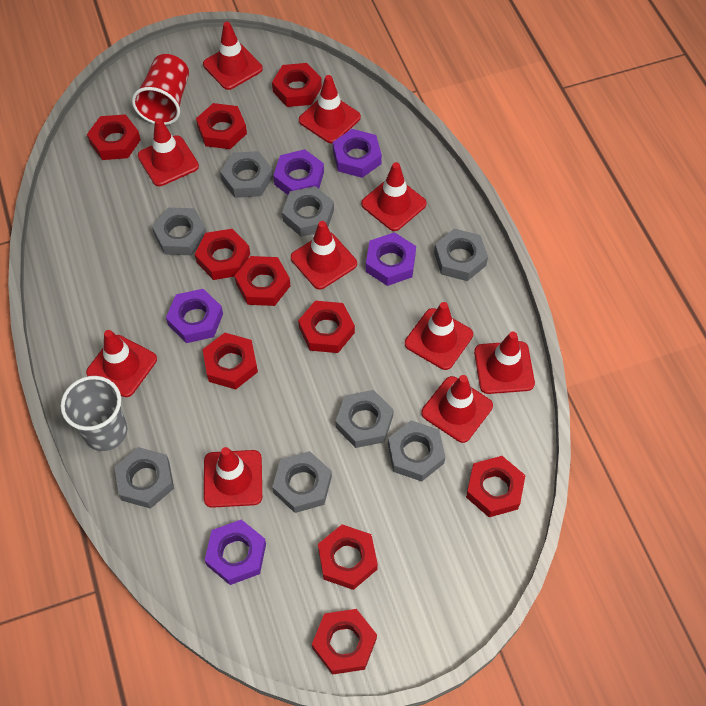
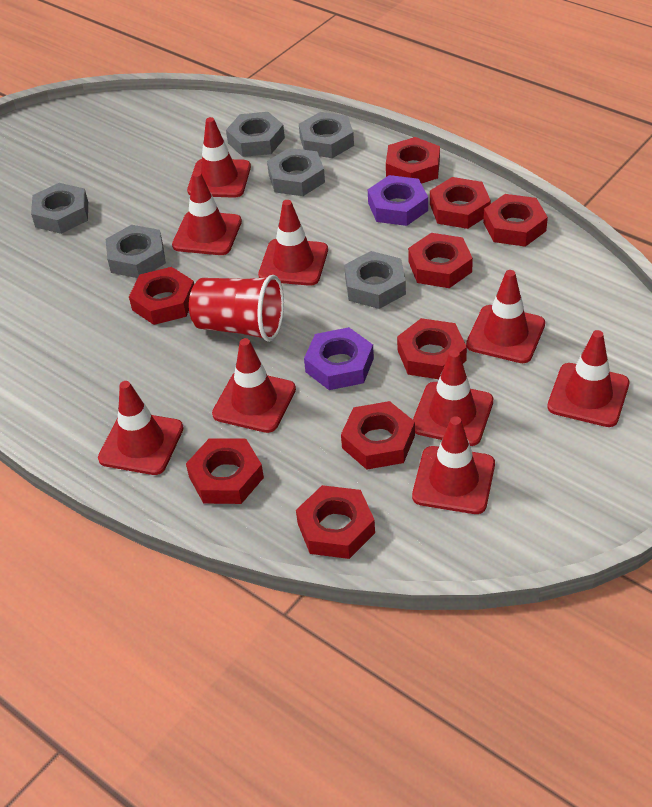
grey cup: [61,376,127,451] = 1 -> none = 0
grey nut: [114,447,174,509] [152,207,206,255] [220,151,273,198] [272,451,332,513] [282,186,334,237] [336,390,394,448] [388,420,445,482] [434,229,488,281] = 8 -> [31,183,88,234] [106,225,166,278] [226,112,285,157] [267,148,325,196] [299,112,354,158] [344,251,406,309] = 6
purple nut: [166,289,223,343] [205,519,266,585] [273,149,324,195] [333,129,382,178] [366,232,416,286] = 5 -> [304,327,374,390] [368,175,428,226] = 2
red nut: [87,114,141,160] [195,229,250,280] [196,103,247,149] [202,333,258,389] [234,256,290,306] [272,63,322,107] [298,301,355,353] [312,609,377,675] [318,524,378,590] [466,456,526,517] = 10 -> [129,267,194,325] [186,438,264,504] [296,485,375,559] [341,401,415,470] [386,137,440,184] [397,318,467,379] [408,233,473,288] [430,177,491,229] [483,194,548,247] = 9
red traffic cone: [86,330,157,397] [138,118,199,186] [203,22,263,90] [204,447,262,508] [291,221,357,289] [299,75,361,144] [361,162,427,231] [405,302,473,370] [421,375,493,443] [474,332,535,394] = 10 -> [98,381,184,475] [172,171,242,255] [187,117,251,198] [212,338,296,433] [258,200,328,286] [412,416,495,514] [413,350,493,446] [466,270,545,363] [547,330,629,427] = 9

